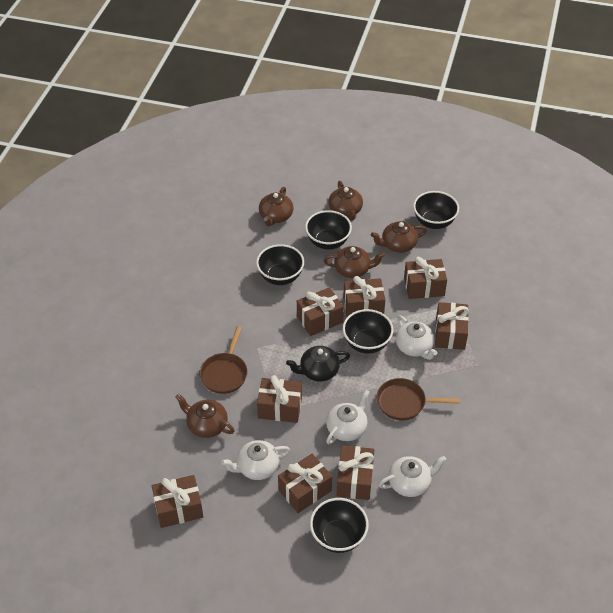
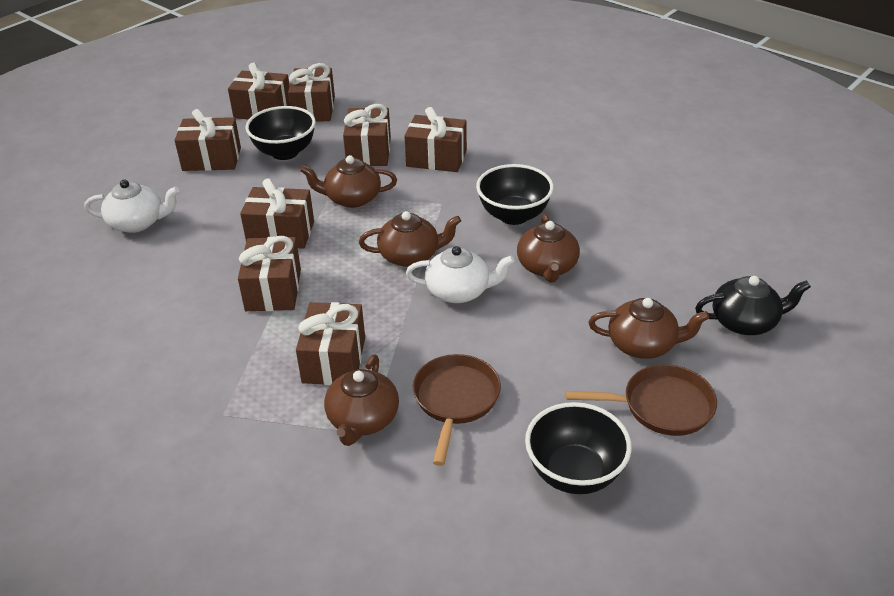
black bowl: [256,244,304,285] [305,210,352,250] [310,498,369,553] [343,309,393,354] [413,191,459,229] = 5 -> [245,106,316,160] [476,164,554,225] [525,402,632,494] = 3
white teapot: [221,440,290,480] [326,390,370,444] [378,456,446,497] [396,316,437,360] = 4 -> [84,180,179,233] [406,246,515,303] = 2

